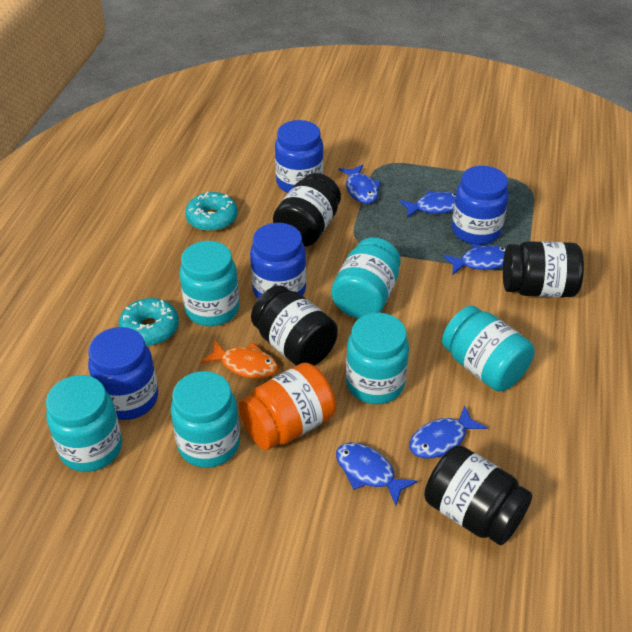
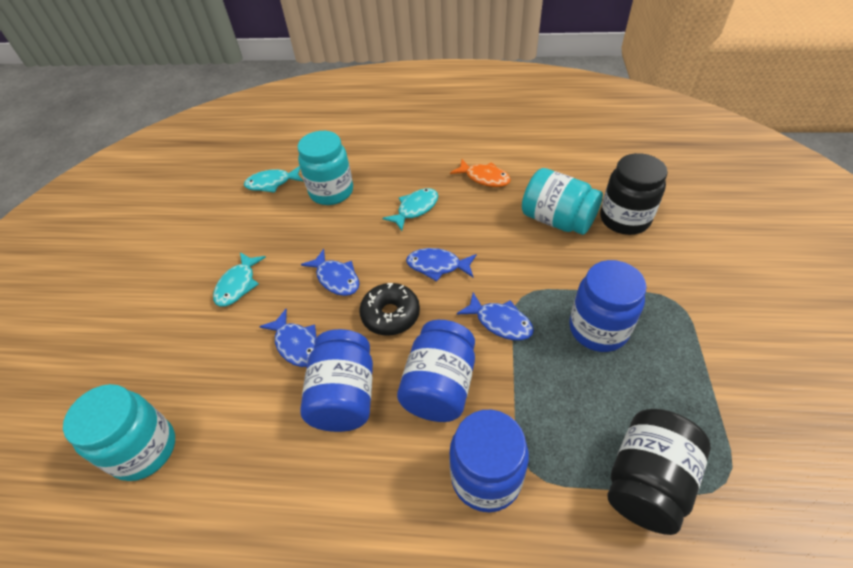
black donut: none = 0 -> [359,283,420,336] = 1
black jar: [251,286,338,366] [273,173,341,247] [424,445,532,545] [503,241,584,297] = 4 -> [600,153,668,235] [607,409,711,535] = 2
blue fish: [336,442,418,506] [339,164,381,204] [399,191,456,218] [409,405,487,459] [443,244,506,274] = 5 -> [259,309,317,367] [301,249,359,296] [406,248,476,281] [457,293,534,340] = 4
orange jar: [239,363,336,450] = 1 -> none = 0
turquoise donut: [119,298,179,346] [185,192,238,231] = 2 -> none = 0
turquoise fish: none = 0 -> [213,252,266,307] [244,166,304,193] [382,188,438,231] = 3
turquoise jar: [46,375,122,472] [171,371,240,468] [179,241,239,326] [331,237,401,319] [346,313,409,404] [442,306,534,391] = 6 -> [63,384,175,481] [297,131,353,205] [522,168,603,235] = 3

